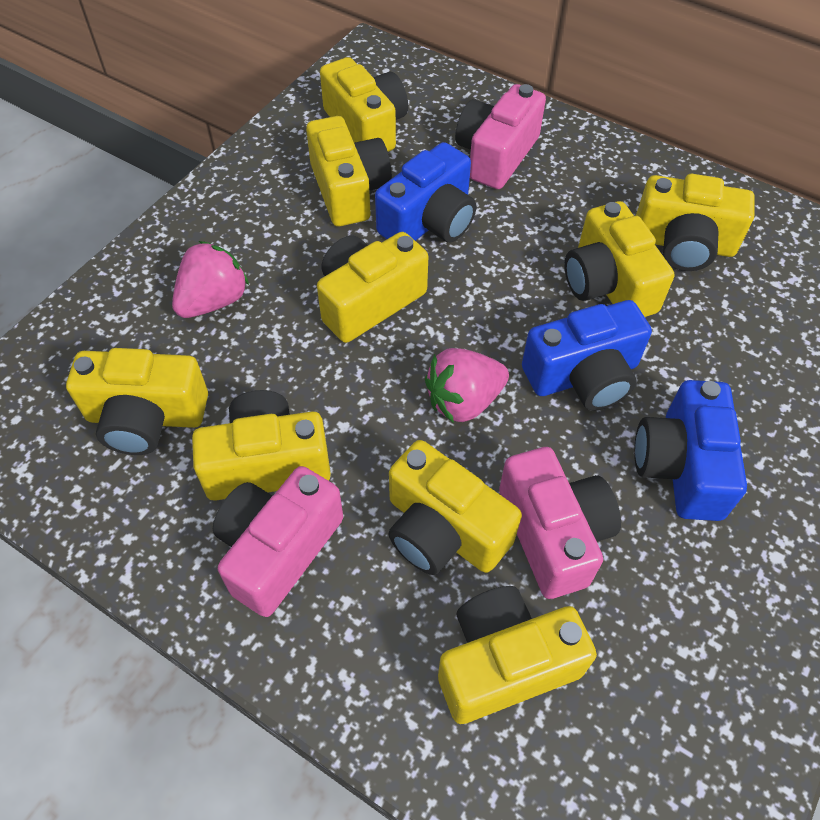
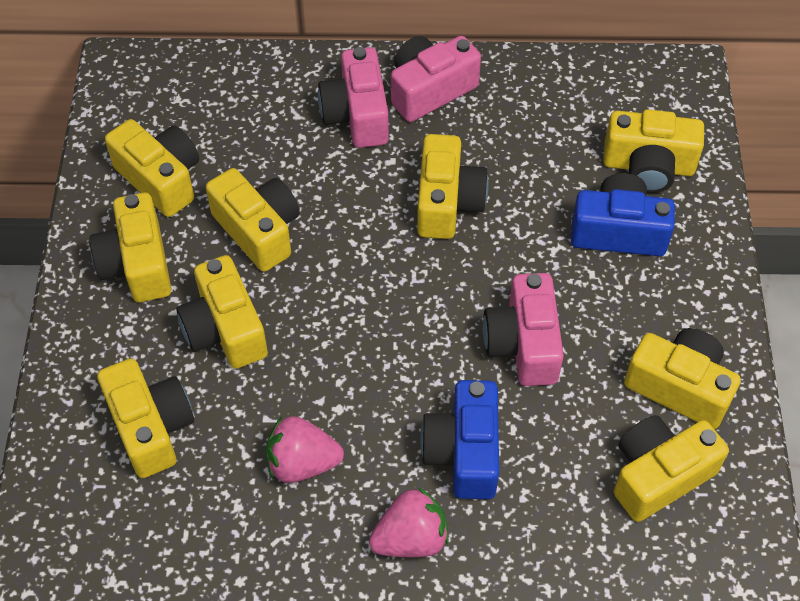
blue camera: [375,142,476,242] [522,300,652,411] [634,380,747,521] = 3 -> [420,380,499,499] [571,173,675,256] = 2

